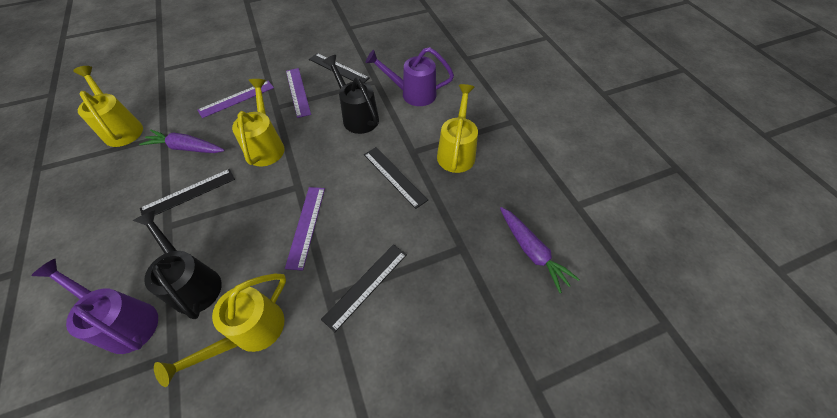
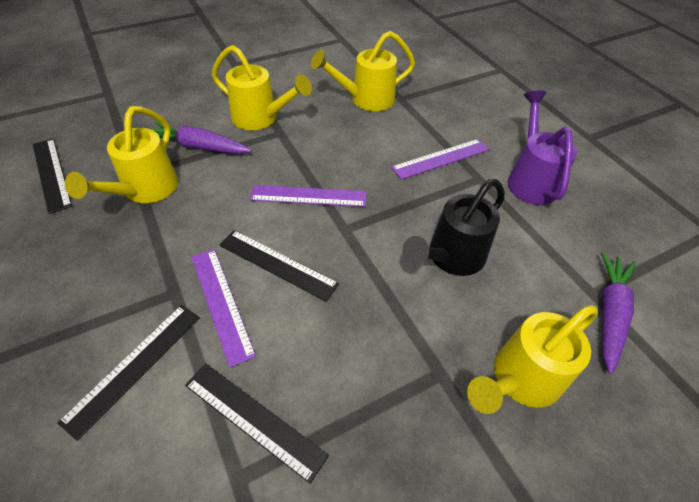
black watering can: [133,210,222,319] [323,55,379,134] = 2 -> [402,179,505,276] = 1
purple watering can: [31,259,158,354] [366,47,454,106] = 2 -> [507,90,577,205] = 1

